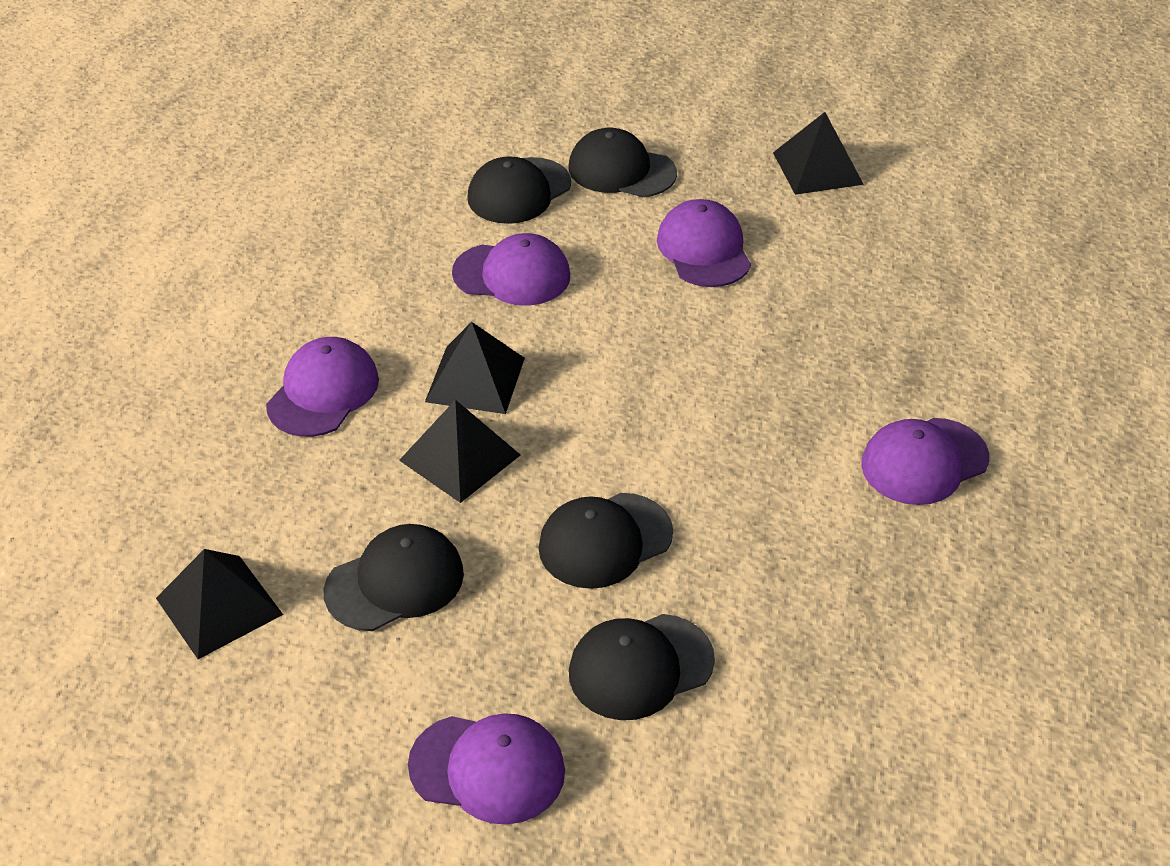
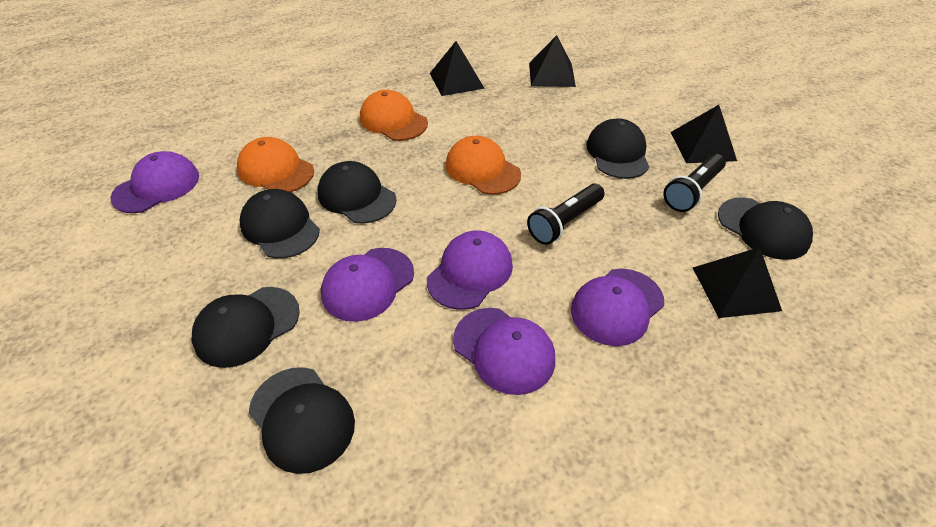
black cap: [323,524,464,631] [467,156,571,224] [538,493,673,589] [569,128,677,197] [569,614,715,720] = 5 -> [192,287,300,368] [240,189,320,258] [249,367,355,474] [318,161,396,224] [586,118,649,179] [718,198,813,260] = 6
black flashlight: none = 0 -> [527,184,605,245] [663,154,726,212] = 2
orange cap: none = 0 -> [237,137,314,192] [360,90,428,141] [446,136,521,195] = 3

